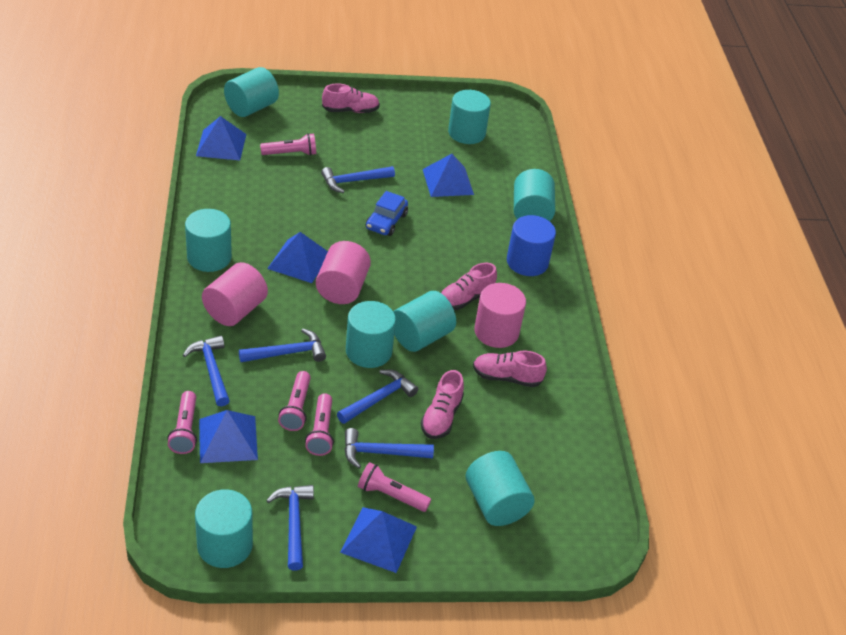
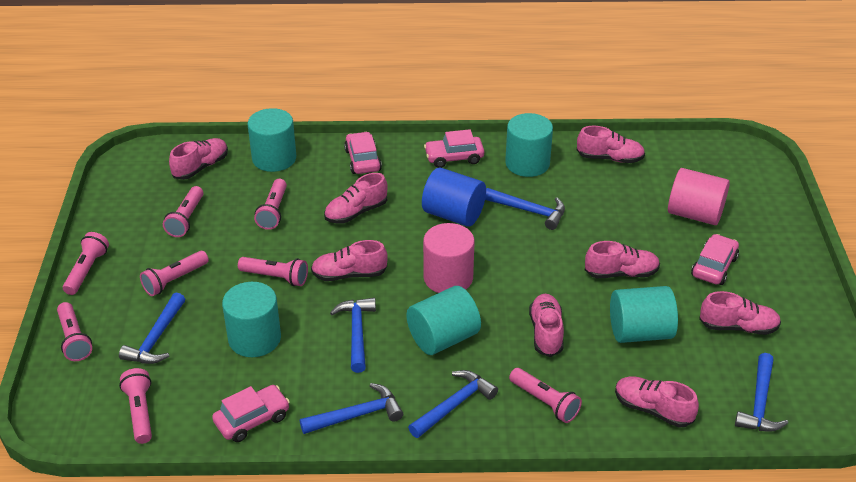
blue car: [366,191,408,236] = 1 -> none = 0
blue pyramid: [196,116,246,161] [199,410,258,463] [267,232,328,283] [340,507,417,573] [423,154,474,197] = 5 -> none = 0
pink car: none = 0 -> [212,385,290,442] [344,132,382,174] [424,129,484,168] [691,234,739,285] = 4
pink cylinder: [202,262,268,326] [316,241,371,304] [474,283,526,348] = 3 -> [423,223,475,293] [668,168,730,225] = 2
pink flashlight: [167,391,197,454] [260,133,316,156] [278,371,311,431] [305,393,334,456] [358,462,431,512] = 5 -> [57,302,92,361] [63,232,109,295] [119,368,152,444] [140,251,209,296] [163,186,203,237] [238,257,308,286] [254,179,287,230] [509,368,582,423] = 8
pink shoe: [322,83,380,113] [421,370,464,439] [441,263,497,310] [473,351,547,387] = 4 -> [169,138,228,180] [311,240,388,281] [324,173,388,224] [529,294,564,357] [577,126,645,163] [585,241,660,278] [615,376,699,427] [699,291,781,335] = 8
turquoise cylinder: [185,209,232,272] [195,489,253,568] [224,67,279,117] [346,301,396,368] [393,291,456,352] [448,90,491,144] [466,451,535,526] [514,169,555,221] = 8 -> [222,282,281,357] [248,108,296,172] [407,286,481,355] [505,113,553,177] [610,286,678,343] = 5

